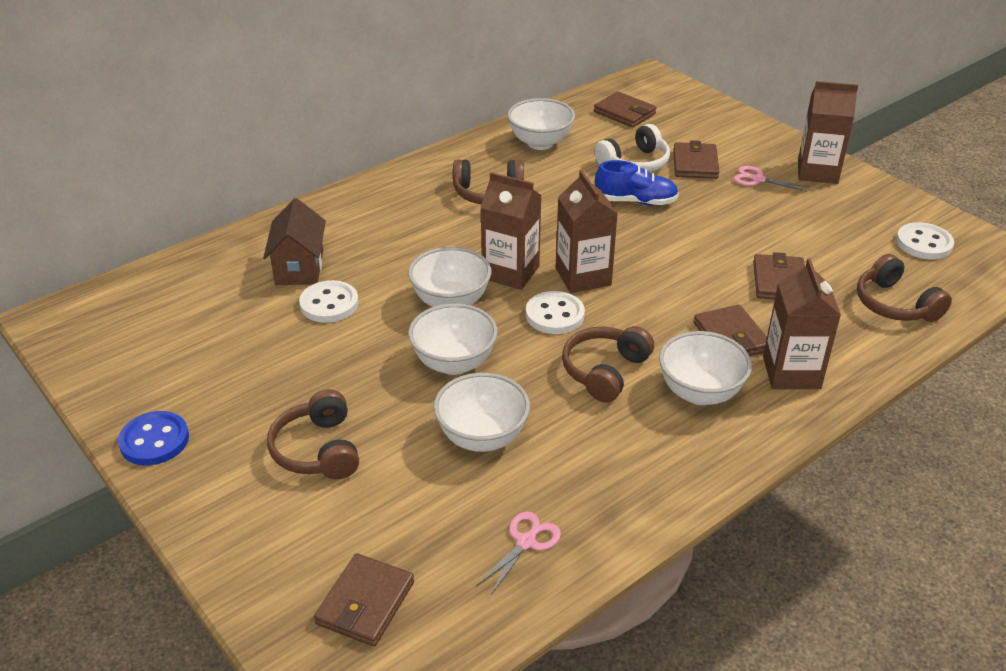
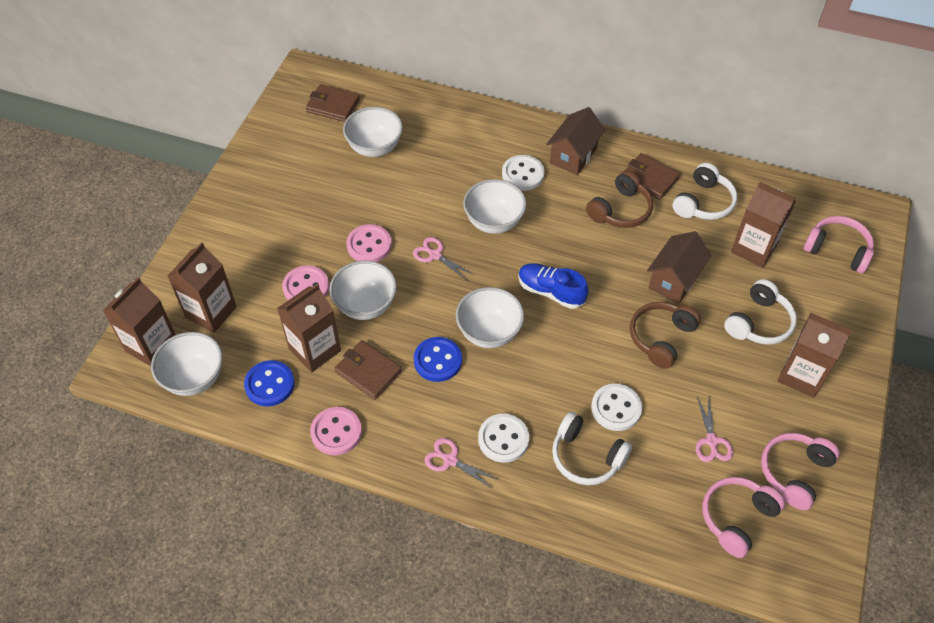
blue button: [118,411,189,465] = 1 -> [244,360,295,406] [414,337,462,382] = 2
brown carton: [480,172,542,290] [556,170,618,293] [763,258,841,389] [798,81,858,184] = 4 -> [103,277,176,366] [168,242,237,333] [277,284,341,372] [731,182,796,268] [778,313,852,398] = 5
brown headphones: [267,389,359,479] [453,159,524,204] [562,326,654,402] [857,254,952,322] = 4 -> [586,171,653,228] [630,302,701,369] = 2
brown house: [263,198,326,285] = 1 -> [546,107,605,175] [647,231,712,304] = 2
brown wallet: [314,553,414,646] [594,91,657,127] [673,141,720,179] [694,305,767,356] [753,252,805,299] = 5 -> [306,84,360,122] [334,340,402,400] [625,153,680,200] = 3
pink button: none = 0 -> [282,265,329,300] [310,407,362,455] [346,224,392,262] = 3
pink headphones: none = 0 -> [702,477,785,558] [761,433,840,510] [804,216,874,274] = 3
pink scissors: [476,512,561,596] [734,166,809,192] = 2 -> [413,237,473,280] [424,438,497,489] [696,397,733,462] = 3
white headphones: [594,124,670,172] = 1 -> [552,412,632,485] [672,163,737,220] [724,279,797,344] = 3

